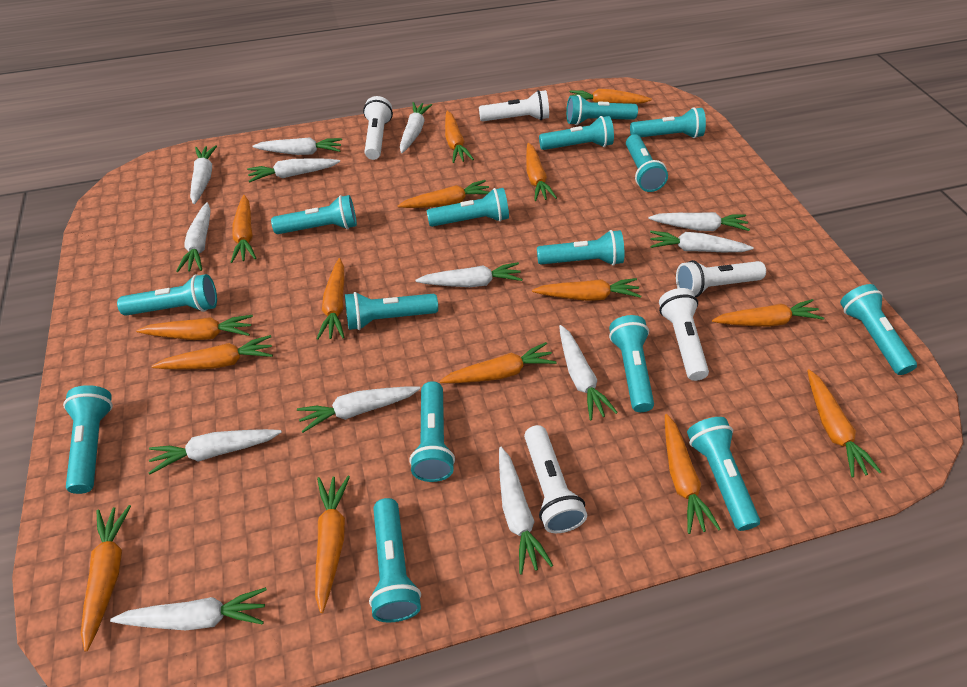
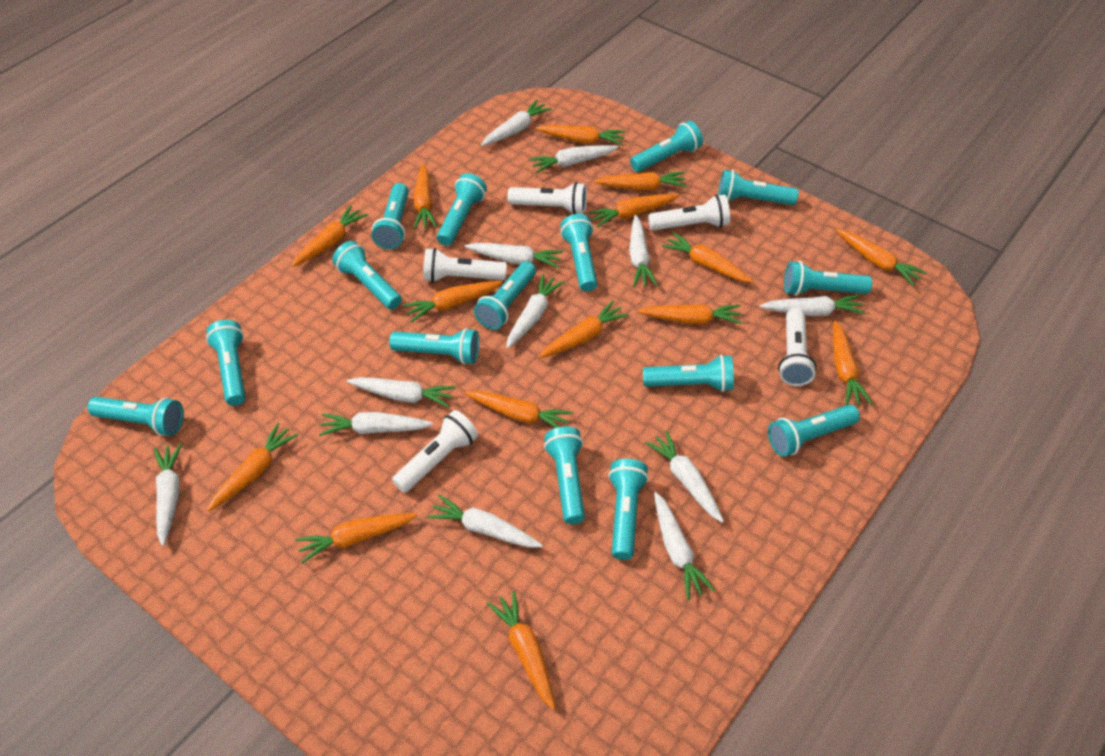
white carrot: [110,587,267,630] [148,429,282,475] [176,202,211,272] [190,145,217,204] [247,158,340,183] [252,137,342,155] [297,386,420,433] [400,102,432,153] [415,262,523,287] [499,447,553,575] [559,325,618,421] [648,212,750,231] [650,230,754,252] = 13 -> [154,443,182,546] [319,412,433,436] [347,377,456,408] [427,495,543,548] [465,243,563,269] [481,100,552,146] [506,274,564,349] [529,145,618,173] [629,215,657,287] [645,431,724,523] [654,492,715,600] [760,295,865,316] = 12

